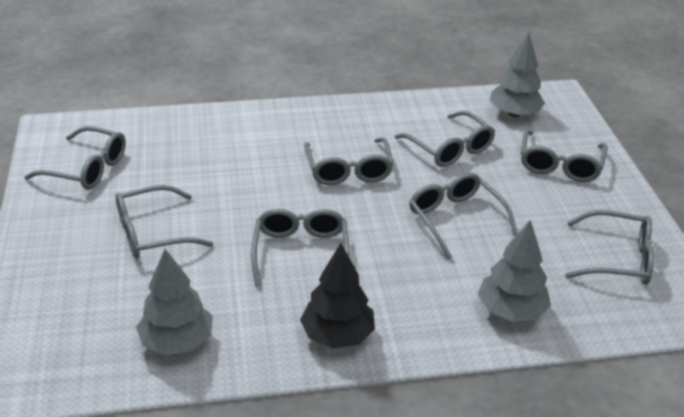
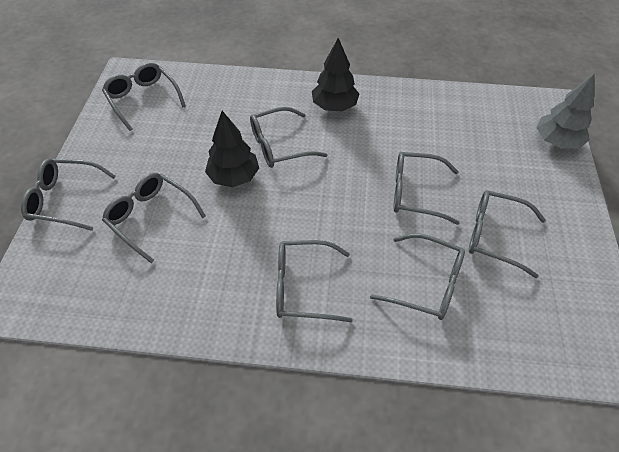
black tree: [300,243,375,348] = 1 -> [205,111,259,187] [312,38,359,111] = 2
grey tree: [136,249,213,355] [478,220,551,322] [490,33,545,117] = 3 -> [536,73,595,149] = 1

